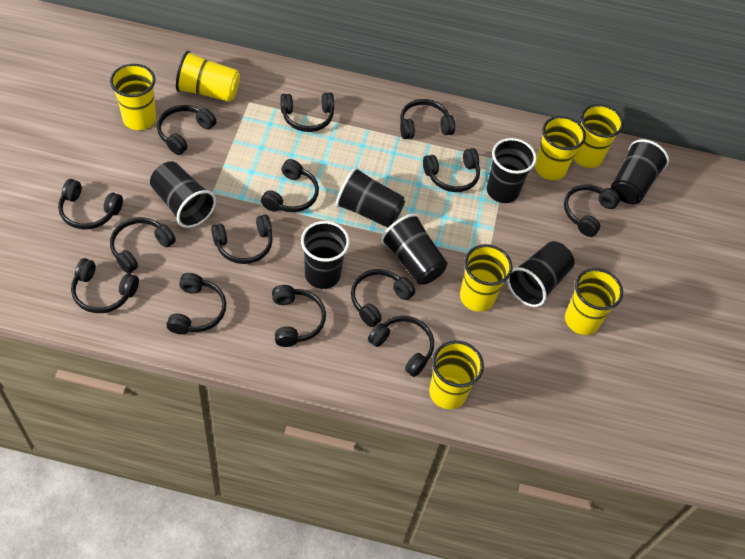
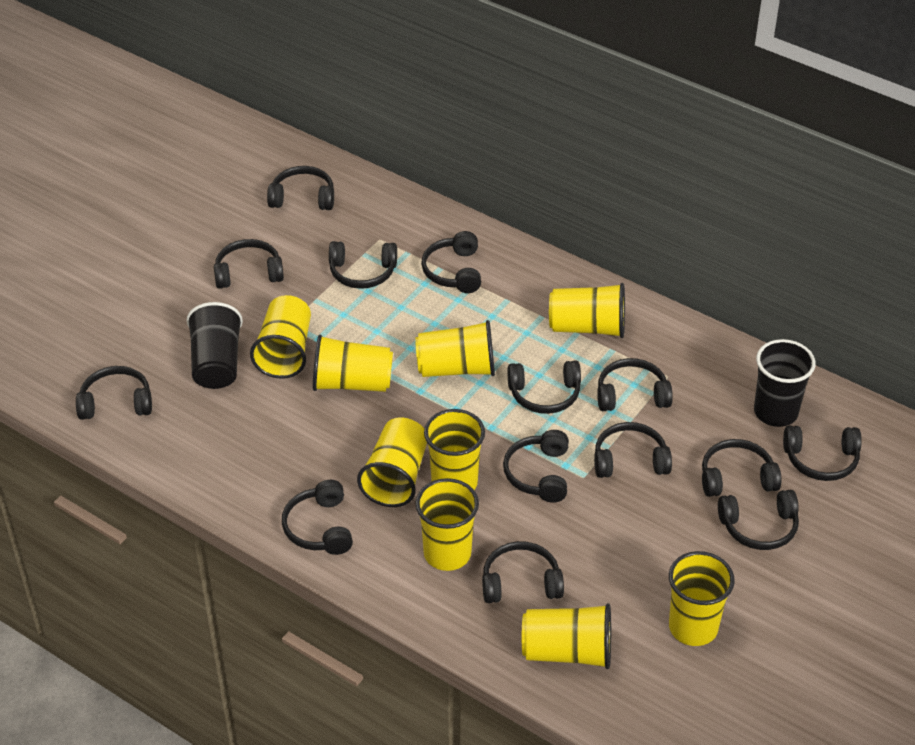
black cup: [150,161,216,228] [301,221,350,289] [336,167,405,228] [381,214,447,285] [487,138,536,203] [507,241,574,307] [611,139,669,204] = 7 -> [186,302,243,389] [754,339,816,427] = 2
yellow cup: [110,64,156,130] [176,51,240,102] [429,341,484,409] [460,244,512,312] [535,116,586,180] [565,268,623,335] [573,104,624,168] = 7 -> [250,295,311,379] [313,334,393,392] [357,417,427,507] [415,320,495,377] [415,478,479,571] [424,409,485,490] [522,603,611,669] [549,283,625,338] [669,551,735,646] = 9

